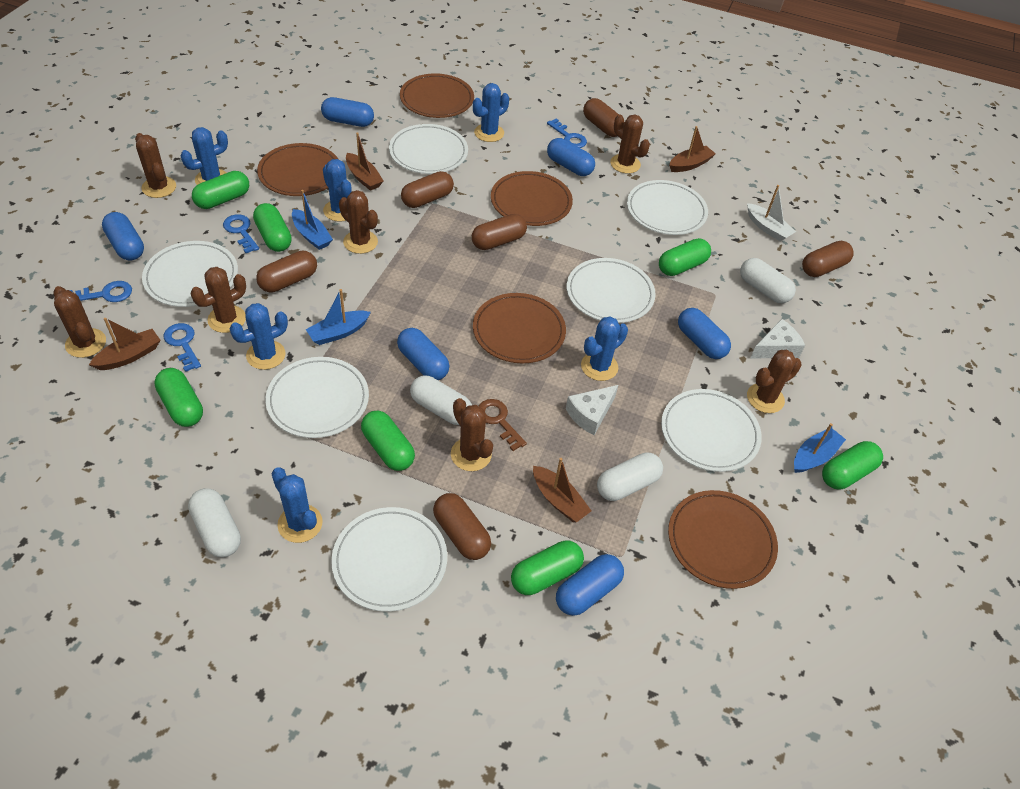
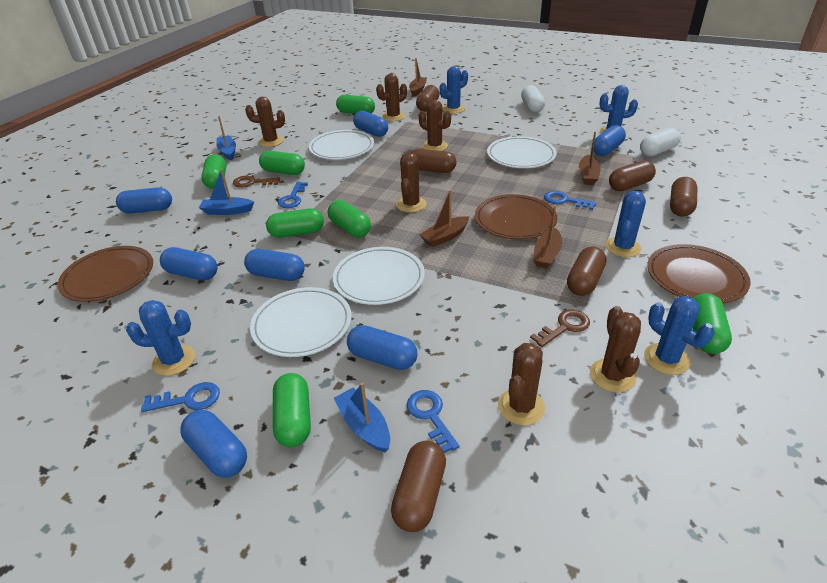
blue cactus: [181,127,228,185] [230,303,288,370] [271,467,323,543] [323,159,352,222] [473,83,509,142] [581,317,628,381] = 6 -> [126,300,195,376] [440,66,468,114] [599,85,638,133] [605,191,646,257] [644,296,715,375] = 5
blue capsule: [102,212,144,260] [321,97,374,127] [397,328,449,380] [547,138,595,176] [556,554,624,616] [678,308,731,359] = 6 -> [116,187,172,214] [160,247,217,281] [180,410,247,478] [244,249,305,281] [347,325,417,370] [353,111,388,137] [594,125,626,156] = 7
brown cactus: [53,286,106,358] [135,133,176,198] [191,267,246,333] [339,190,378,254] [451,398,493,471] [610,114,650,174] [747,350,802,413] = 7 -> [245,97,285,147] [376,73,407,121] [396,153,426,212] [419,100,451,151] [498,343,545,425] [590,306,641,393] = 6
brown key: [478,399,527,451] = 1 -> [233,176,280,188] [530,310,590,347] = 2
brown plate: [257,143,338,196] [400,73,474,118] [473,293,566,363] [491,171,573,226] [668,490,778,589] = 5 -> [58,246,153,302] [475,194,557,239] [647,244,751,303] = 3
white boat: [747,185,796,242] = 1 -> none = 0
white capsule: [188,488,241,557] [410,376,472,425] [597,452,663,501] [740,258,796,303] = 4 -> [521,85,545,113] [640,128,681,156] = 2
white cheese: [566,385,618,435] [751,319,805,358] = 2 -> none = 0
white plate: [142,241,238,307] [265,357,369,438] [331,507,447,612] [389,124,468,174] [567,258,656,323] [627,180,708,235] [661,389,762,472] = 7 -> [250,287,352,357] [309,130,374,160] [333,247,425,305] [487,136,557,168] = 4

